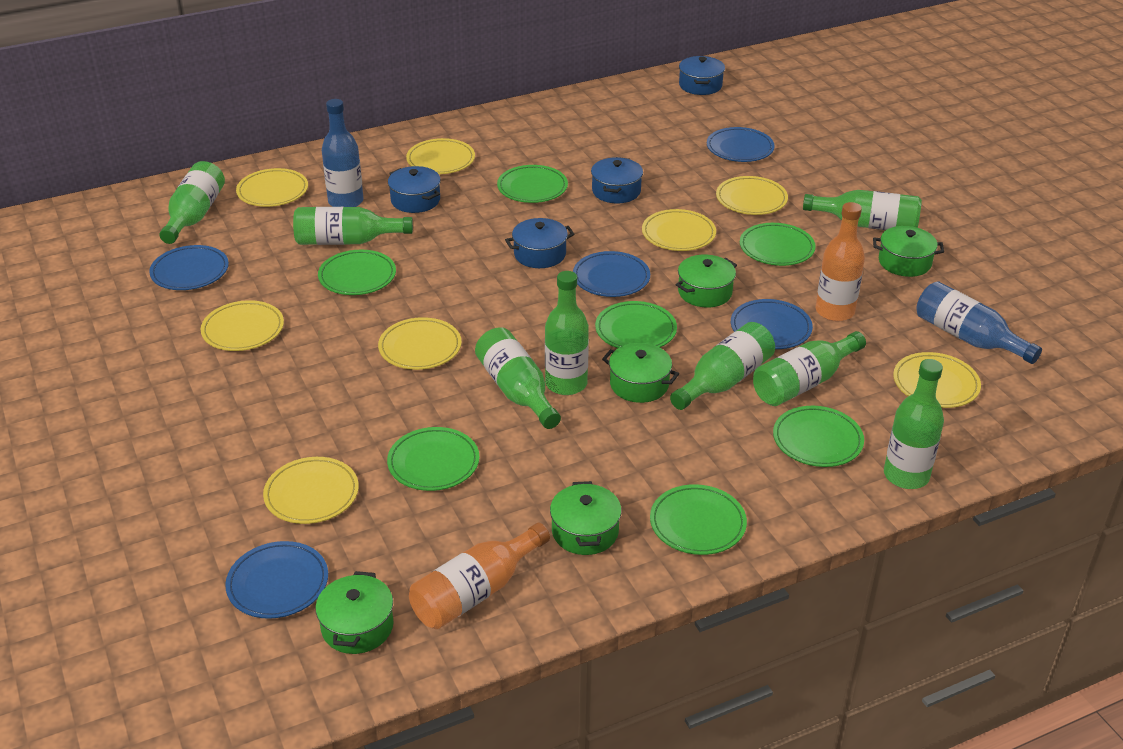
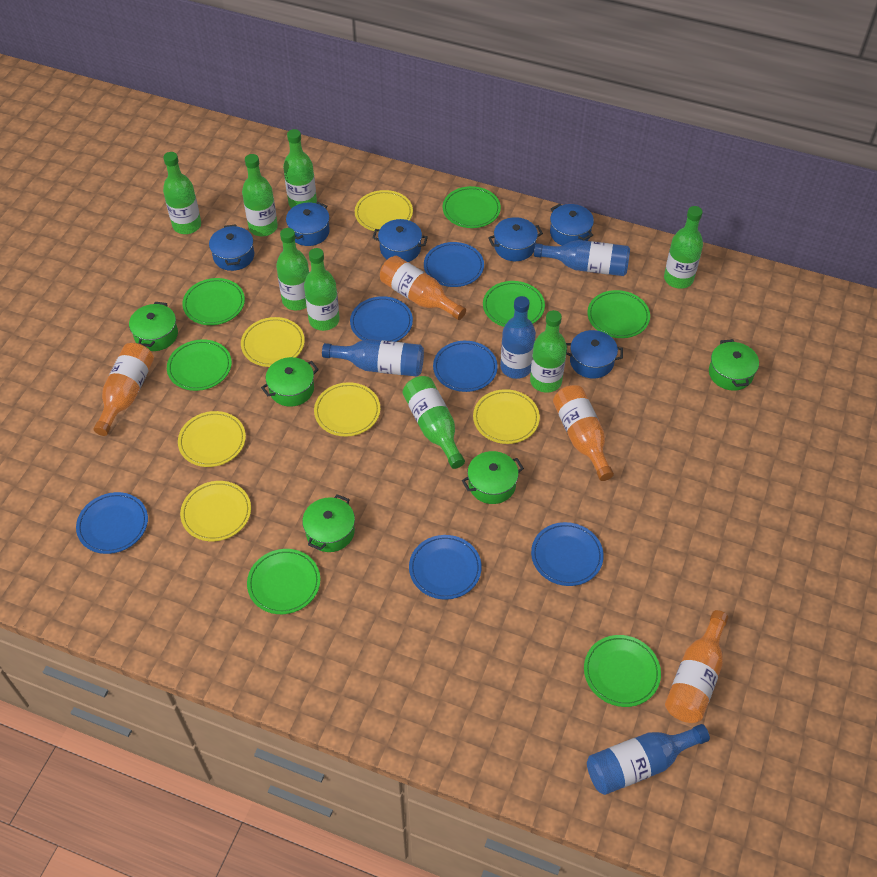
blue bottle: [322,99,364,207] [916,281,1042,364] = 2 -> [322,339,424,377] [500,296,536,379] [534,240,630,276] [587,724,710,795] = 4
blue plate: [149,245,229,290] [225,541,328,619] [573,251,650,297] [707,127,775,162] [731,299,813,349] = 5 -> [76,492,148,554] [350,296,413,342] [409,535,482,600] [424,242,484,287] [433,341,498,392] [531,522,604,586] = 6
blue pot: [388,166,441,213] [505,218,575,268] [591,157,643,204] [679,56,725,95] = 4 -> [209,224,254,271] [286,202,330,246] [372,219,428,262] [488,217,543,261] [550,204,594,246] [566,330,623,378] = 6
orange bottle: [409,523,550,629] [816,202,865,321] = 2 -> [94,343,154,436] [380,256,466,320] [553,385,614,481] [665,610,729,723] = 4
yellow plate: [201,300,284,351] [236,168,308,207] [263,457,359,524] [378,317,462,370] [406,138,475,174] [642,209,716,251] [716,176,788,215] [893,352,981,408] = 8 -> [178,411,246,467] [180,481,251,541] [241,317,305,367] [314,382,380,437] [355,190,413,232] [473,389,540,444] = 6

